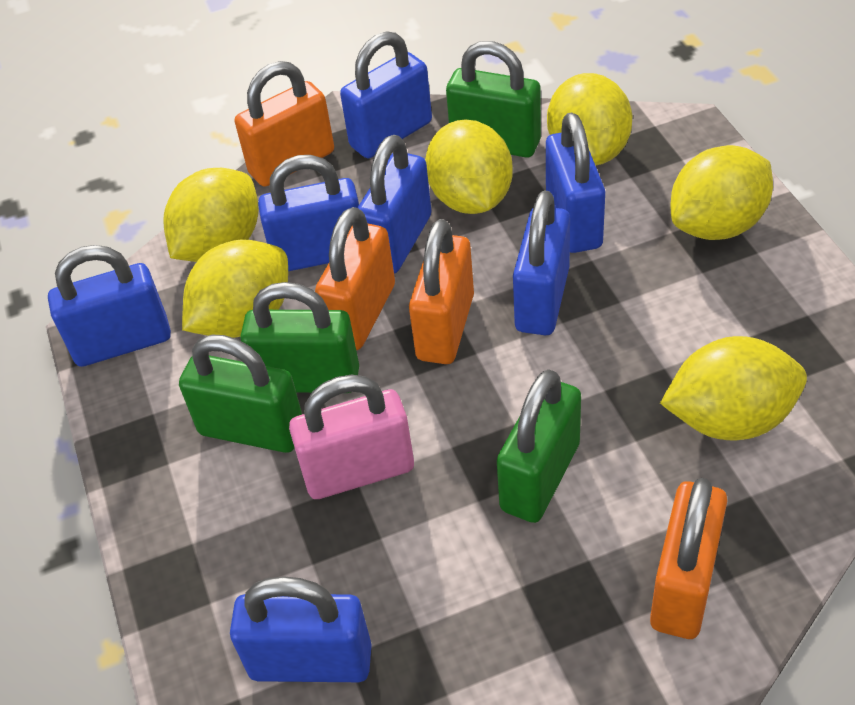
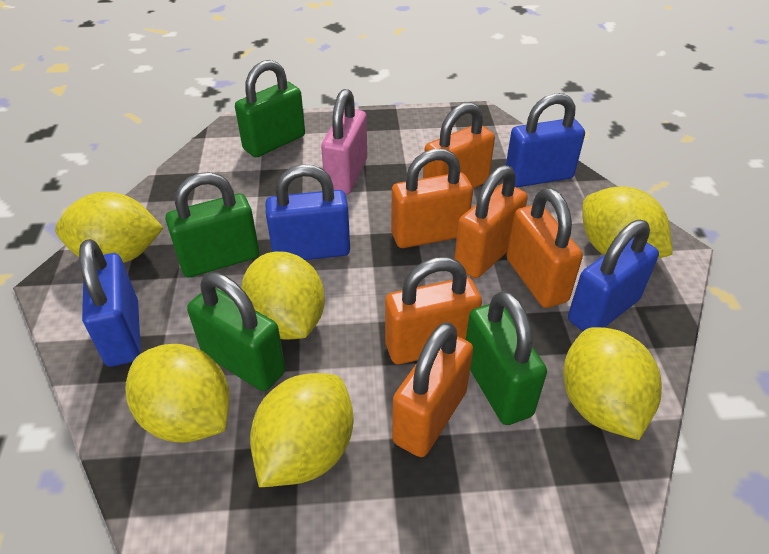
blue padlock: [48,245,171,367] [230,576,372,682] [258,155,359,271] [340,31,432,158] [357,135,431,274] [513,191,570,335] [546,112,605,253] = 7 -> [79,239,141,367] [265,164,350,260] [506,93,585,188] [568,220,659,331] = 4
orange padlock: [235,61,334,187] [315,207,395,350] [409,219,474,364] [650,478,727,639] = 4 -> [385,257,482,364] [391,149,473,248] [392,322,473,457] [423,102,495,188] [454,165,528,278] [506,188,583,308] = 6

